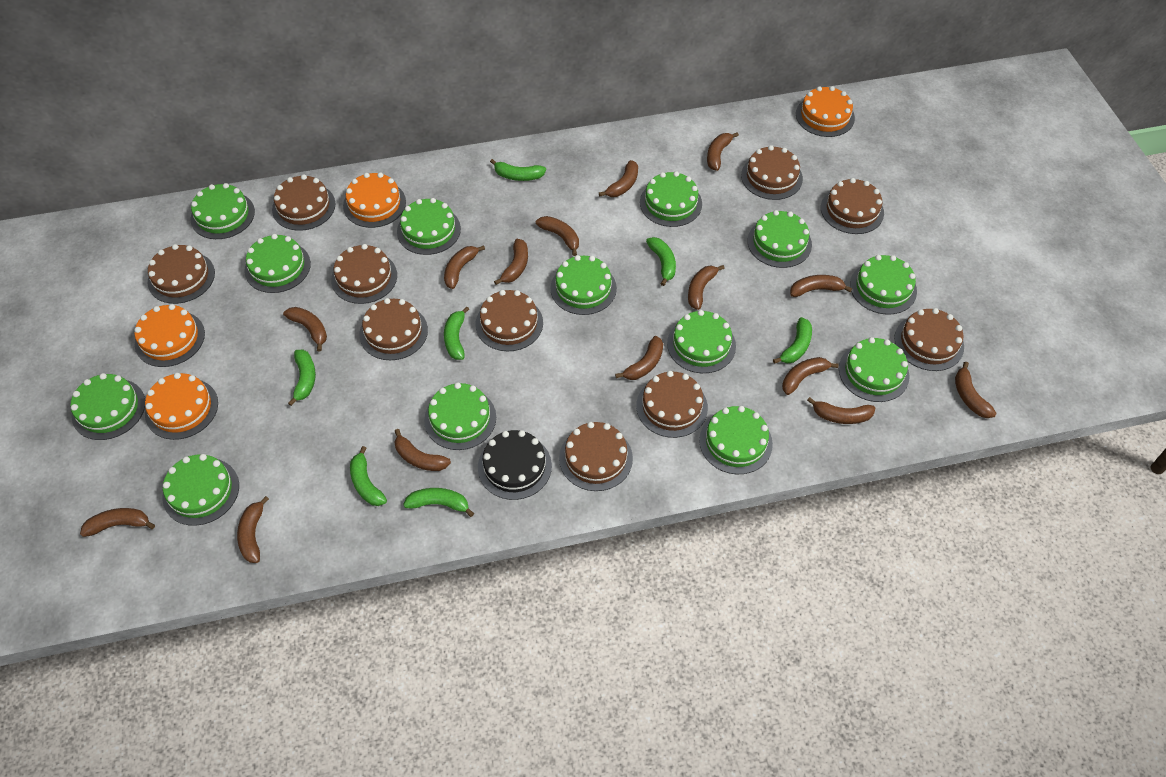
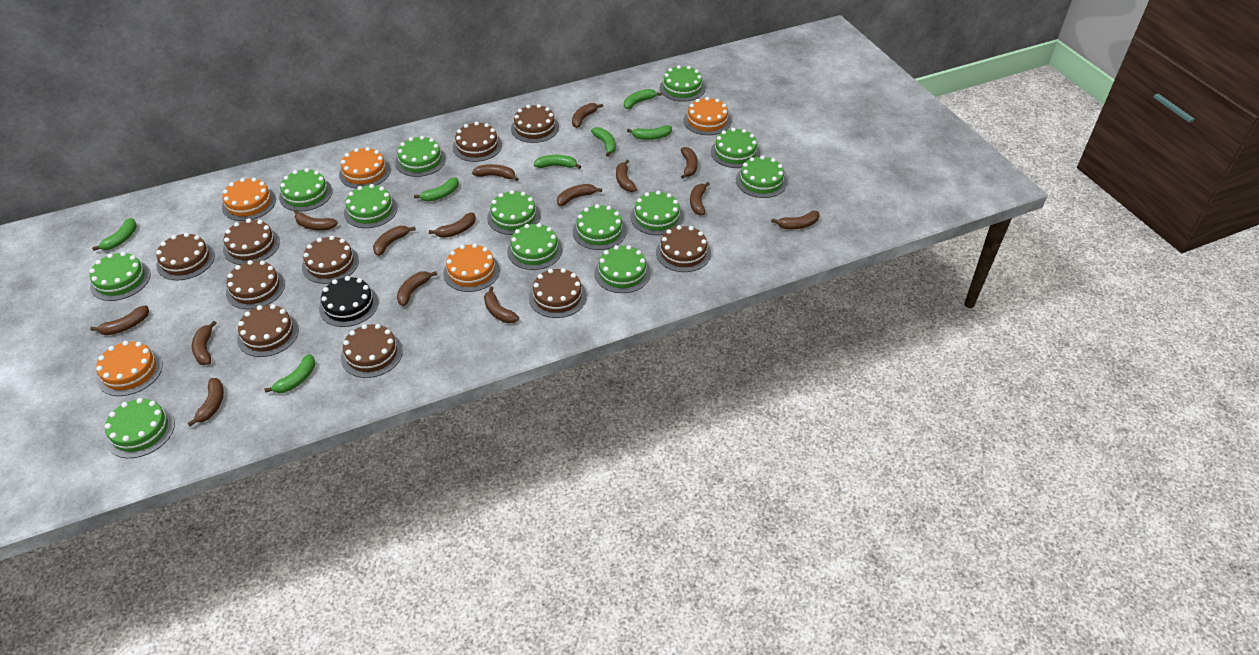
orange cake: [134,304,205,367] [145,373,218,440] [343,173,406,228] [796,86,855,137] = 4 -> [96,341,163,396] [222,178,276,221] [339,147,391,189] [443,243,500,292] [684,97,731,135] = 5

